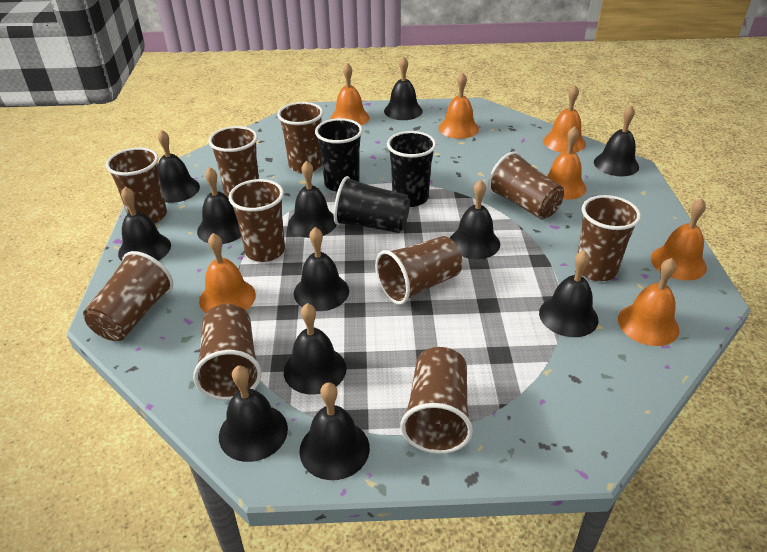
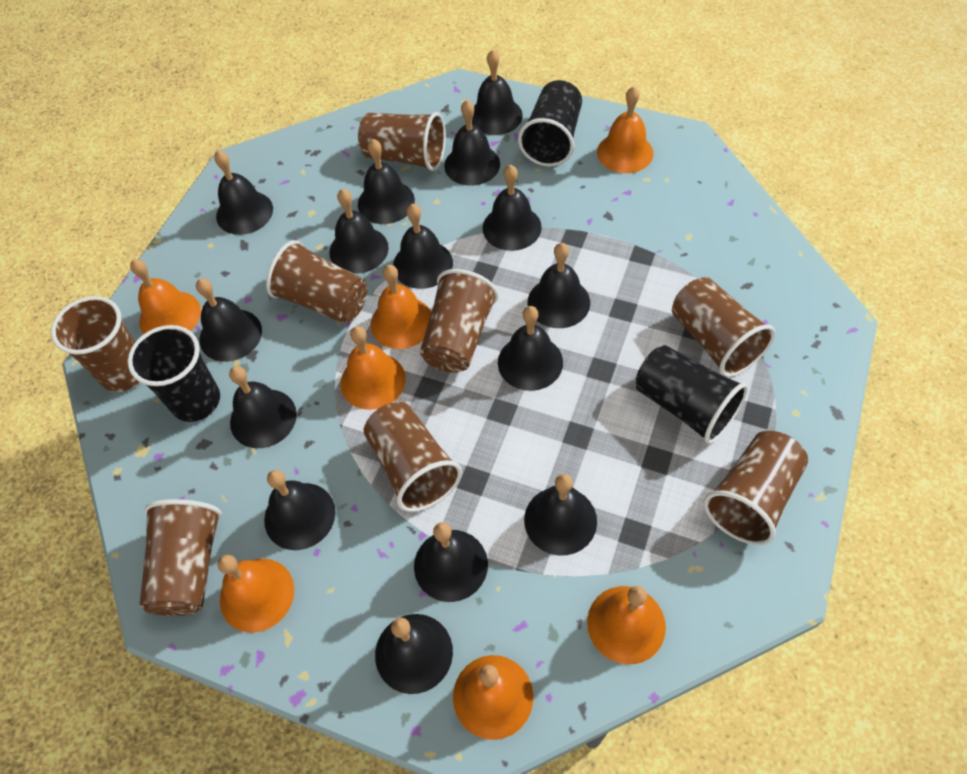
black bell: [118,186,171,261] [158,130,200,203] [197,167,241,244] [219,366,288,462] [284,303,347,395] [288,161,336,238] [294,227,349,311] [299,382,370,480] [384,57,423,120] [450,180,500,259] [539,250,598,337] [594,106,639,176] = 12 -> [196,278,262,362] [214,150,273,235] [229,366,297,448] [264,470,335,550] [329,189,389,274] [358,139,415,224] [375,614,453,694] [393,204,453,289] [414,522,488,602] [444,100,500,186] [472,49,523,135] [483,165,542,251] [498,306,563,391] [524,474,597,555] [528,243,590,328] = 15
brown cup: [83,251,173,341] [106,147,167,223] [193,304,262,400] [209,126,259,197] [228,179,285,262] [277,102,323,173] [375,236,462,305] [400,347,473,454] [488,151,564,219] [577,195,641,281] = 10 -> [51,296,140,392] [139,499,222,616] [266,240,367,324] [358,112,446,171] [364,402,462,512] [420,269,499,373] [672,277,775,377] [703,430,808,545] = 8

